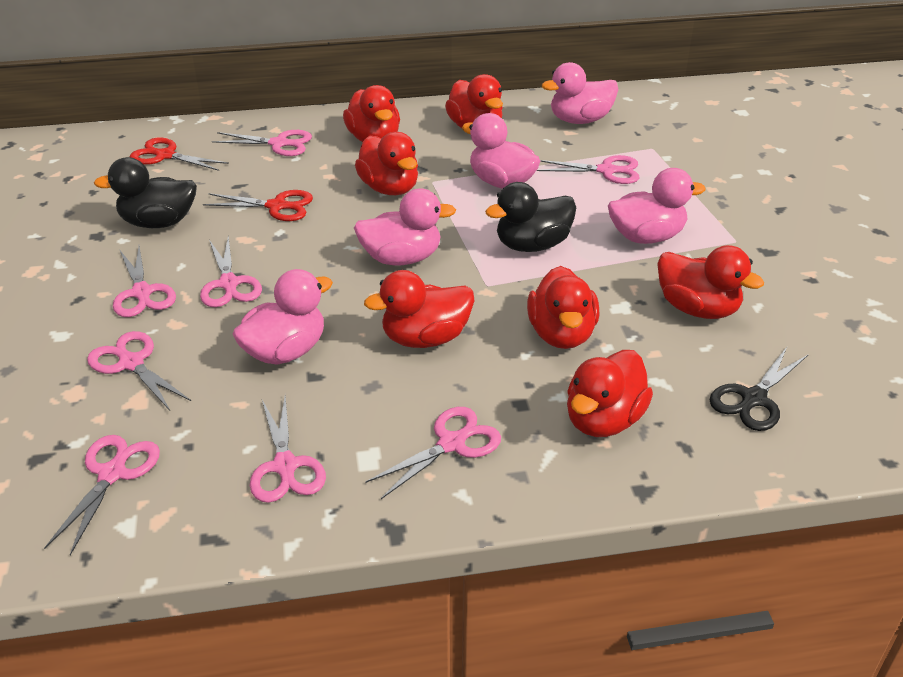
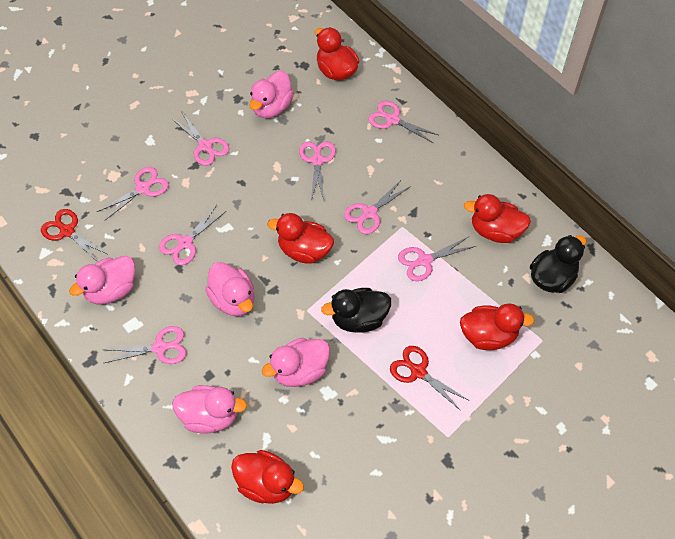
black scissors: [709,347,809,431] = 1 -> none = 0
red duck: [343,85,400,142] [355,132,418,195] [364,270,474,348] [445,74,503,128] [527,266,599,349] [567,350,653,437] [657,245,764,319] = 7 -> [231,450,304,504] [267,213,334,264] [315,27,359,80] [460,303,535,350] [464,194,531,243] = 5

